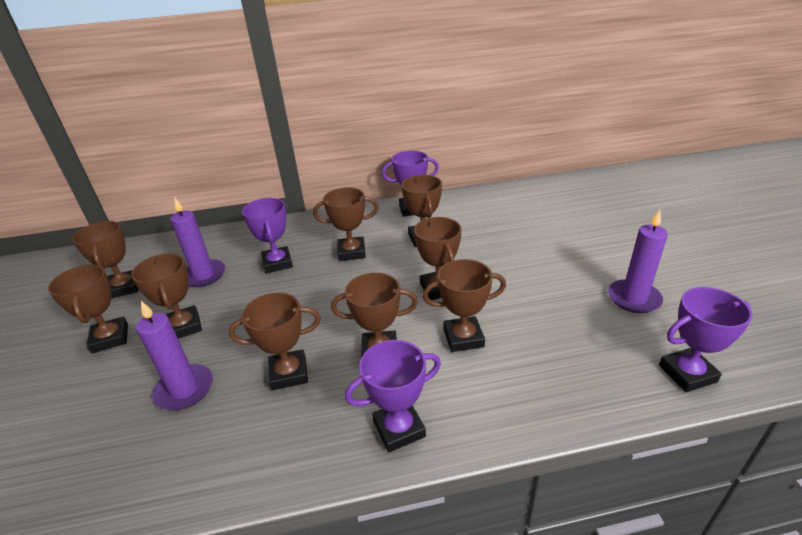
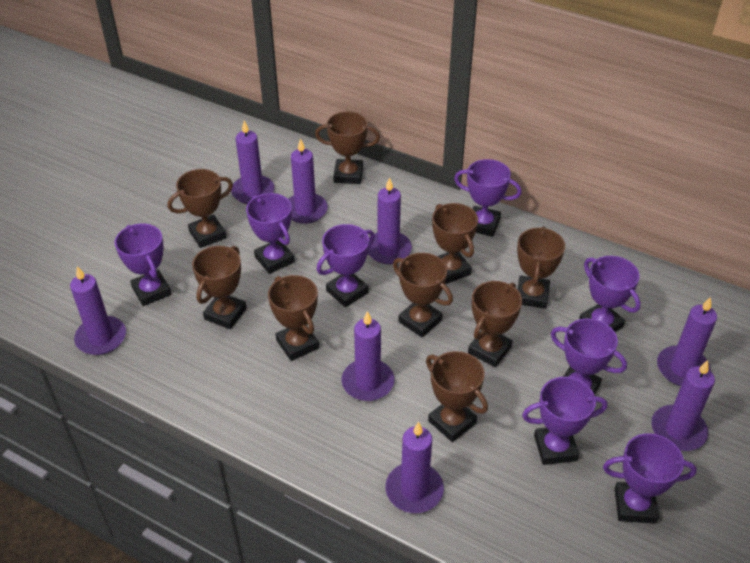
purple candle: [136,301,213,410] [170,198,225,287] [608,210,668,313] = 3 -> [70,266,126,355] [231,121,275,204] [288,138,328,224] [342,311,395,401] [368,177,412,264] [385,422,444,513] [651,360,715,451] [657,297,717,386] = 8
purple trophy: [242,198,293,273] [345,340,441,452] [382,151,439,216] [659,287,752,392] = 4 -> [115,224,172,306] [246,193,295,274] [317,224,375,307] [454,159,522,237] [522,377,607,465] [551,318,627,394] [579,256,641,332] [603,433,697,524] = 8

